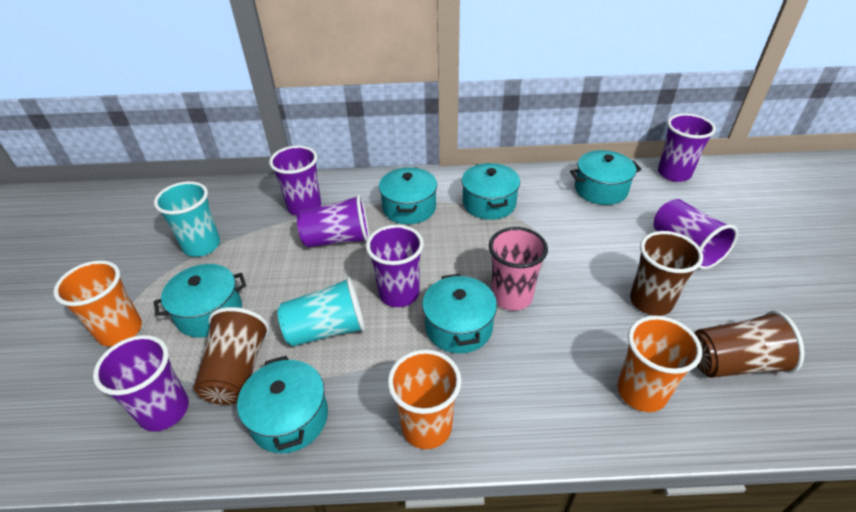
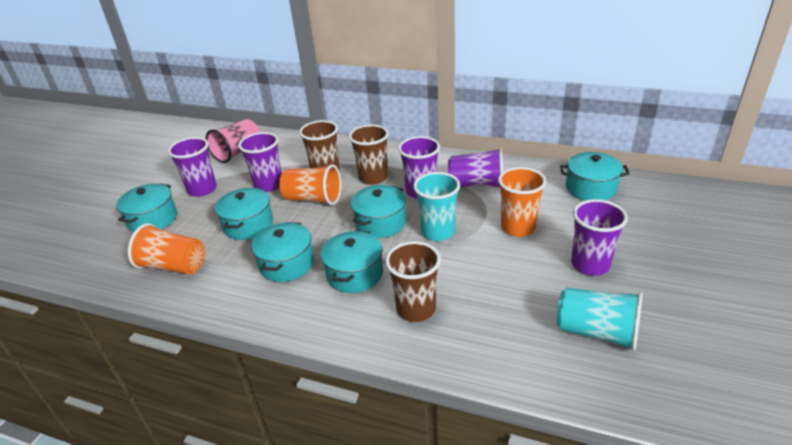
purple cup: [93,335,189,431] [269,146,321,216] [297,194,369,247] [366,225,424,307] [654,199,738,270] [658,113,716,182] = 6 -> [168,137,217,197] [238,132,282,192] [398,136,440,199] [448,148,503,187] [571,199,628,276] = 5

